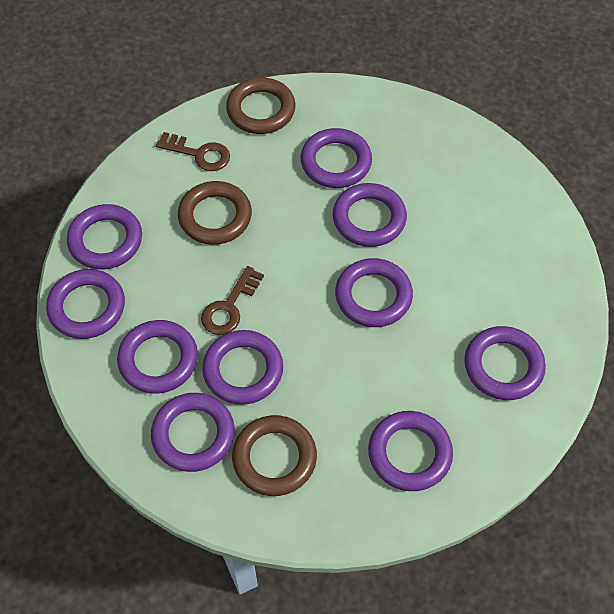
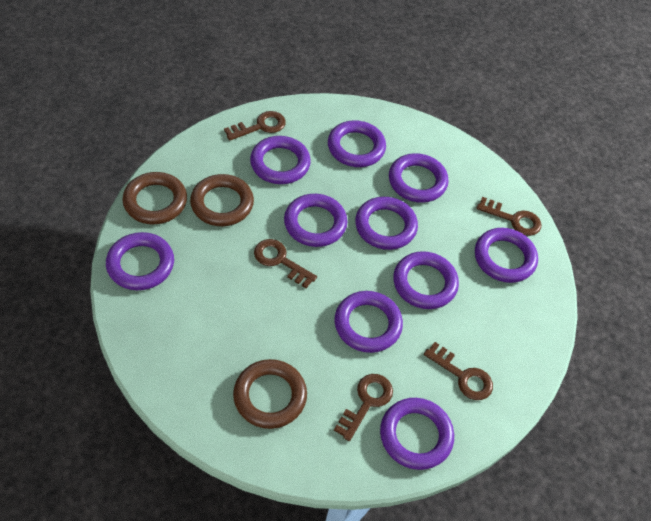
brown key: [156,132,230,171] [201,266,264,335] = 2 -> [224,111,286,141] [254,239,317,288] [334,374,393,441] [424,342,493,400] [476,197,541,236] = 5

